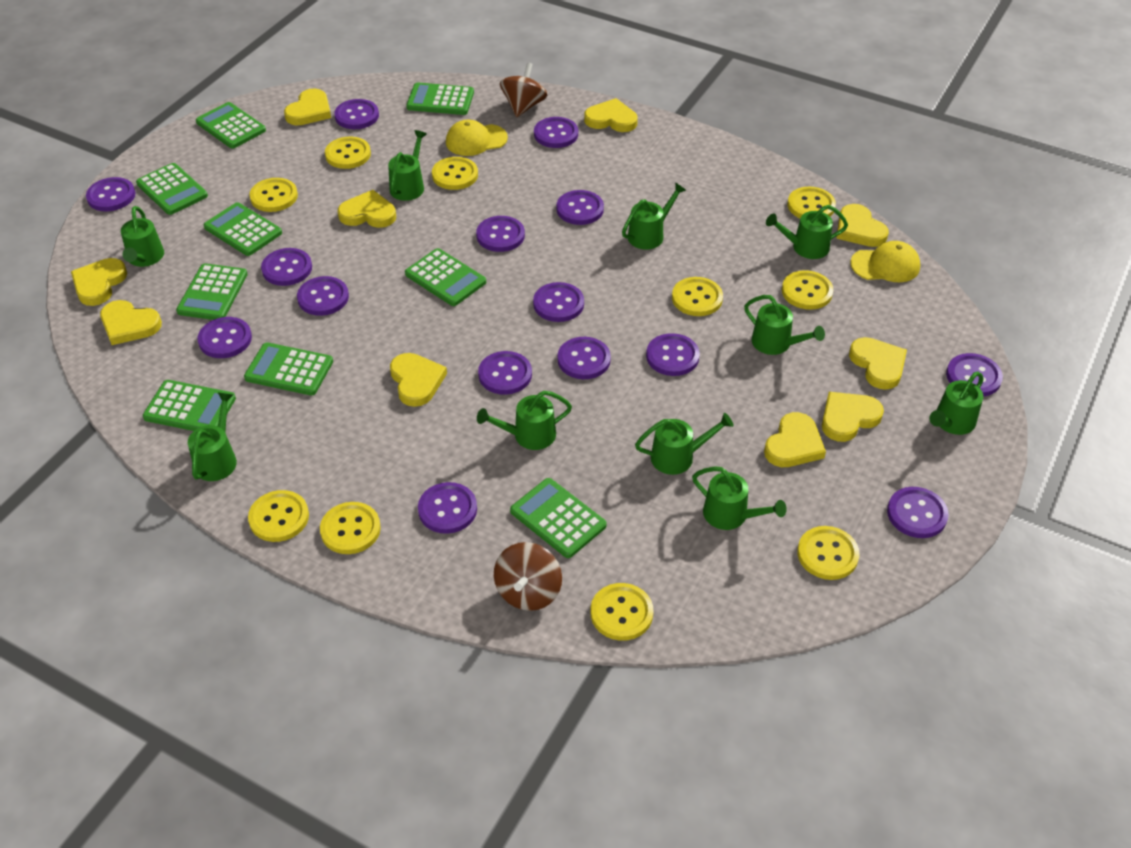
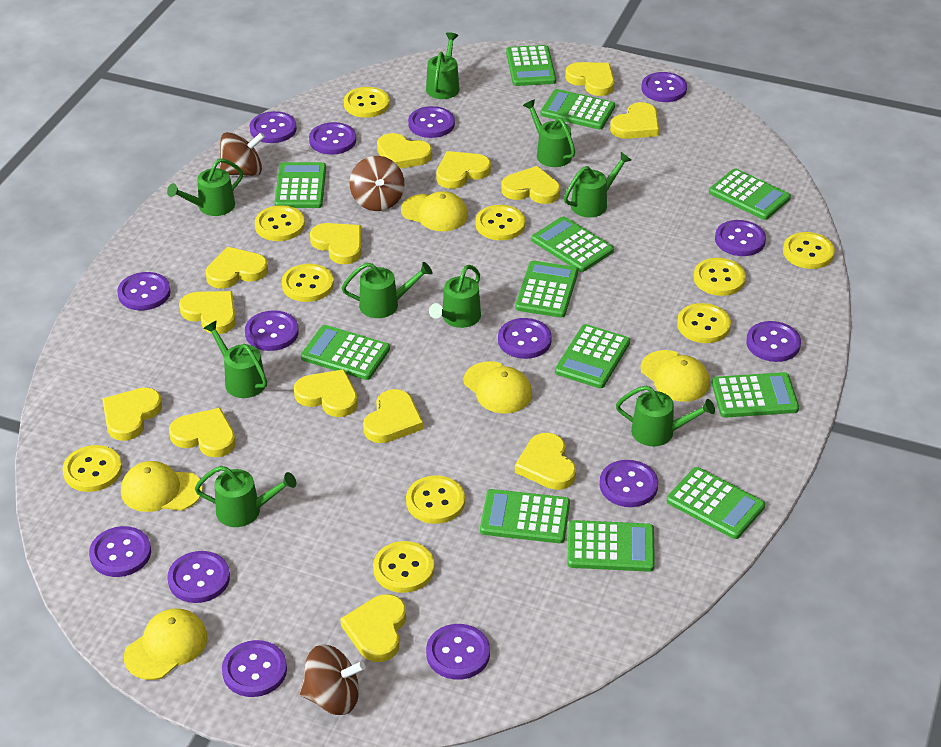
brown spinning top: [494,542,562,611] [500,62,547,117] = 2 -> [219,132,265,176] [300,645,365,715] [350,156,404,211] = 3
green calculator: [136,163,208,215] [143,380,236,431] [176,263,248,320] [196,102,266,149] [203,202,282,256] [244,342,333,396] [405,248,486,306] [406,82,474,115] [510,478,607,558] = 9 -> [274,162,326,208] [301,325,390,380] [480,489,570,543] [506,45,556,86] [515,261,578,318] [531,216,614,272] [541,89,615,130] [555,324,630,388] [567,520,655,572] [667,467,765,539] [709,169,791,220] [712,372,799,418] = 12
green watering can: [121,206,164,267] [188,392,237,481] [388,130,427,201] [477,391,572,450] [622,182,686,250] [635,413,734,475] [692,466,787,530] [744,295,825,355] [766,205,848,259] [929,372,983,435] = 10 -> [167,158,243,216] [195,466,297,527] [203,320,267,398] [342,262,432,318] [426,32,460,99] [429,265,481,328] [523,99,575,167] [564,152,631,217] [616,386,715,446] = 9
purple button: [86,177,135,211] [197,317,252,358] [261,248,312,286] [297,276,349,316] [334,99,379,129] [418,482,477,534] [476,216,525,252] [478,351,532,395] [533,282,584,322] [534,117,578,148] [556,190,604,225] [558,337,611,379] [646,333,700,376] [887,487,949,538] [946,353,1003,397] = 15 -> [89,526,151,577] [117,272,171,311] [167,551,230,603] [222,640,287,697] [245,310,299,351] [249,111,297,143] [309,122,356,155] [408,106,455,138] [426,624,490,680] [498,318,552,359] [600,460,658,507] [641,72,687,102] [715,220,766,256] [746,321,801,362] = 14
yellow cap: [446,120,508,156] [850,241,920,282] = 2 -> [121,461,203,512] [124,609,208,680] [401,191,468,231] [463,361,532,413] [641,350,710,402] = 5
yellow heart: [71,258,127,306] [100,300,162,345] [284,88,331,125] [338,190,396,228] [390,353,447,407] [584,98,638,132] [764,412,826,467] [822,392,884,442] [836,204,889,247] [849,337,907,390] = 10 -> [102,388,162,441] [169,408,236,457] [179,291,236,334] [206,247,268,289] [294,369,358,417] [310,223,362,264] [341,594,406,662] [363,389,423,443] [377,133,432,168] [437,151,491,189] [501,166,560,204] [515,433,576,490] [565,62,614,96] [610,102,659,139] = 14

